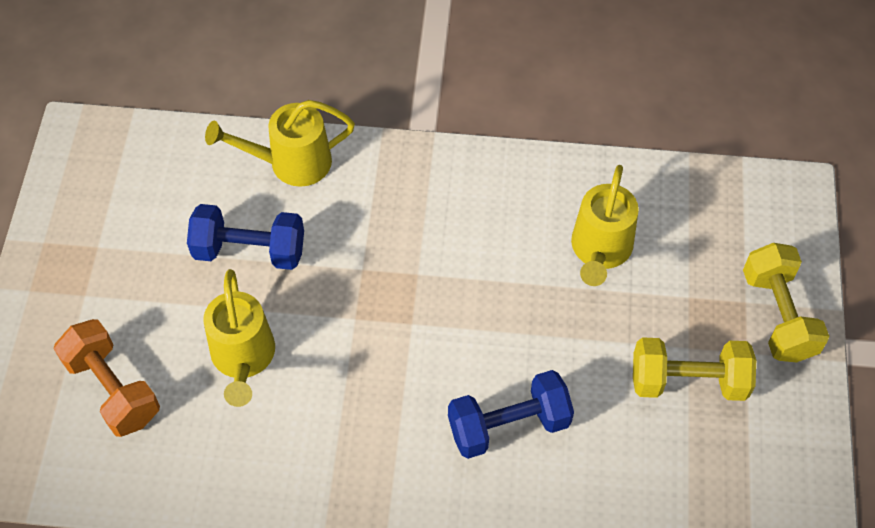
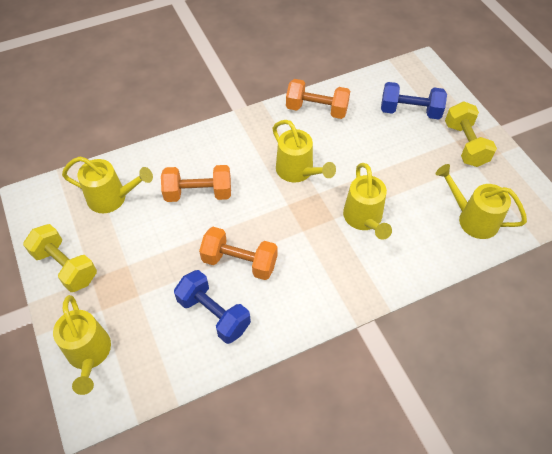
orange dumbbell: [53,319,160,437] = 1 -> [161,165,231,202] [199,227,278,280] [286,79,350,119] = 3
yellow watering can: [203,269,275,407] [205,100,355,187] [571,165,639,286] = 3 -> [53,295,111,395] [62,156,153,213] [273,120,336,183] [343,163,392,240] [436,164,527,239] = 5

